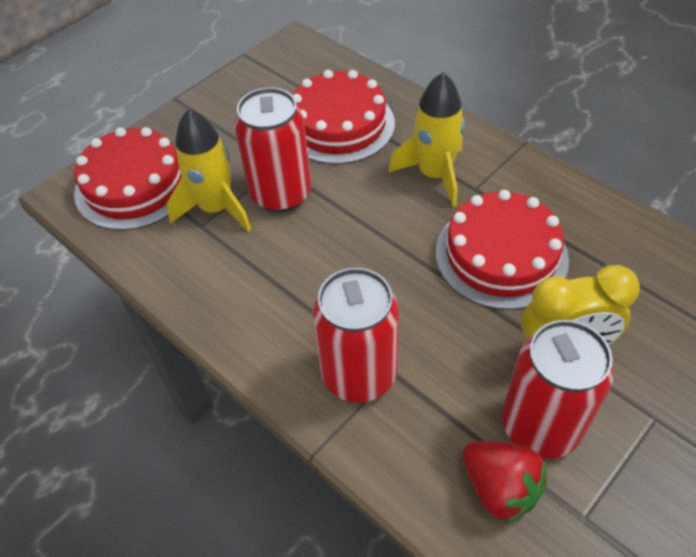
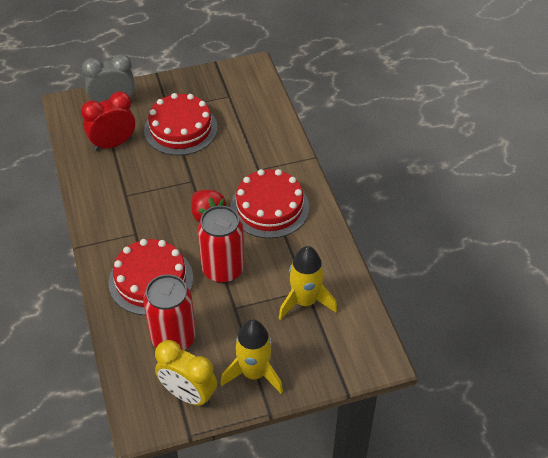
grey clock: none = 0 -> [82,54,135,103] = 1
red can: [234,87,311,213] [312,268,399,403] [502,320,614,459] = 3 -> [143,274,196,350] [198,206,245,283] = 2
red clock: none = 0 -> [81,91,135,151] = 1

